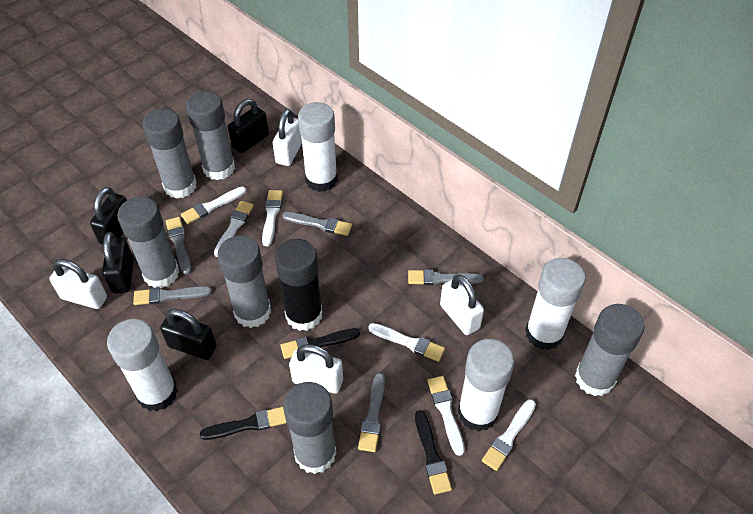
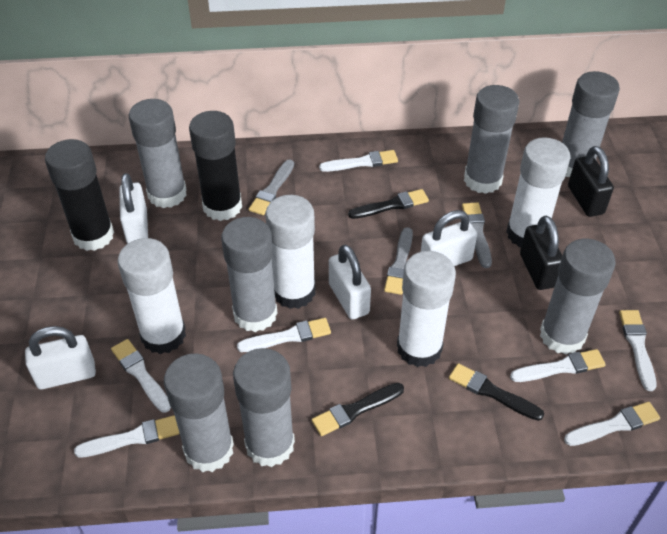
black glue stick: [275,239,323,331] = 1 -> [45,139,114,251] [189,111,242,221] = 2
black padlock: [90,187,127,245] [102,232,134,293] [160,309,217,360] [228,99,269,153] = 4 -> [520,216,562,290] [568,146,614,217] = 2
grey brush: [133,286,212,305] [166,217,191,275] [282,212,352,236] [358,373,385,452] [408,269,484,285] = 5 -> [249,160,294,215] [384,227,413,295] [462,202,492,268] = 3
grey glue stick: [117,197,180,288] [142,109,197,199] [186,91,235,180] [217,236,271,328] [283,382,337,474] [575,304,645,396] = 6 -> [129,99,187,208] [164,354,234,472] [221,217,278,332] [233,348,295,467] [464,85,519,194] [540,239,616,355] [562,71,620,177] = 7
white brush: [181,187,247,224] [214,201,254,257] [262,190,283,246] [368,323,445,362] [427,376,465,456] [482,399,536,471] = 6 -> [74,415,180,458] [111,339,171,412] [237,318,331,352] [319,150,398,172] [510,349,606,382] [564,402,660,446] [619,310,656,391] = 7

